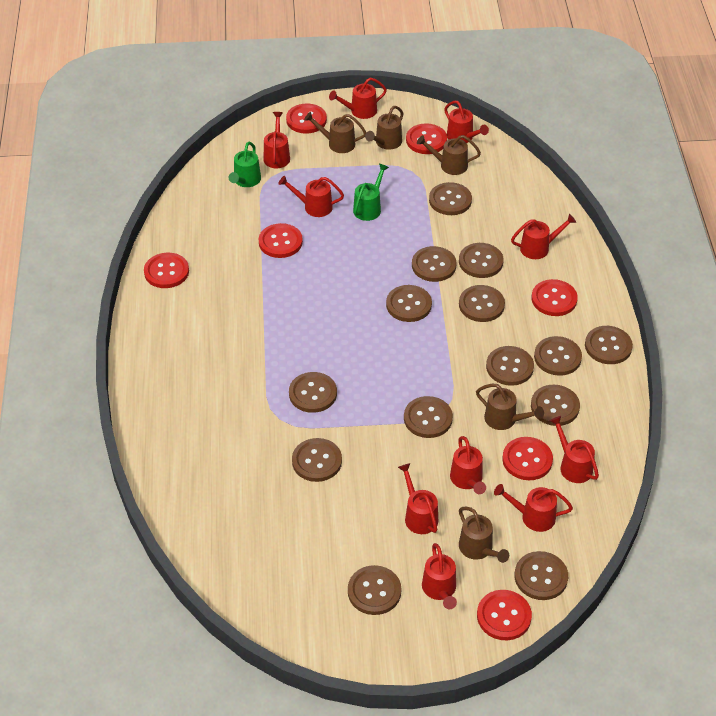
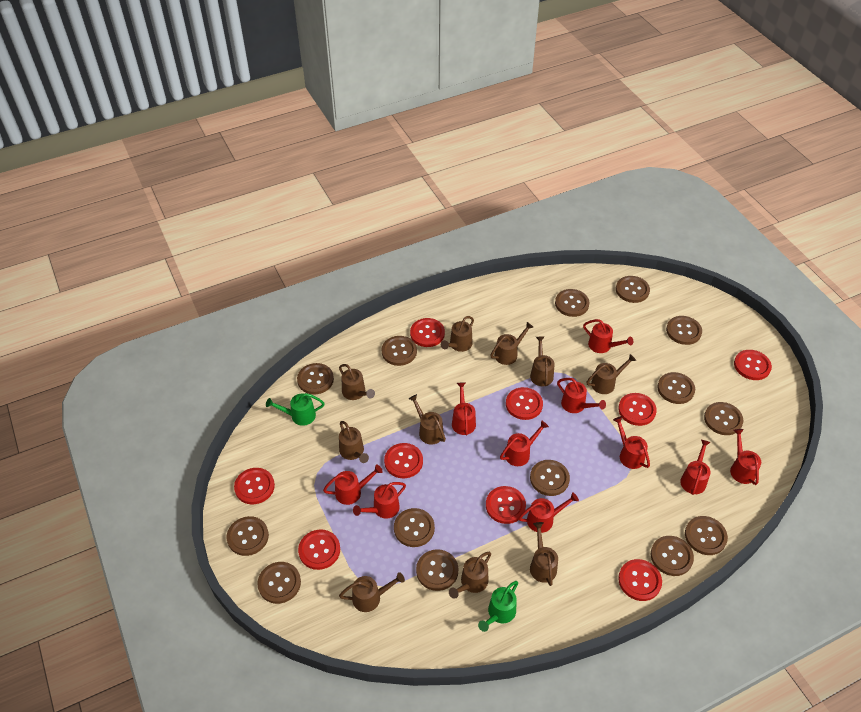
brown watering can: [304,112,367,153] [365,106,403,150] [417,135,481,175] [459,507,509,563] [476,384,544,430] = 5 -> [339,364,375,400] [339,421,369,463] [339,572,405,612] [409,394,446,444] [441,316,474,352] [449,552,491,599] [490,322,533,365] [530,336,555,386] [530,522,558,586] [587,354,636,394] = 10
red button: [144,253,189,288] [259,223,303,258] [286,104,327,134] [406,123,447,154] [477,590,532,640] [502,437,553,480] [532,279,578,316] = 7 -> [234,468,275,504] [298,529,340,570] [384,443,423,478] [410,318,445,347] [486,486,526,524] [506,387,543,420] [618,393,657,426] [618,559,662,601] [734,350,772,380] = 9

